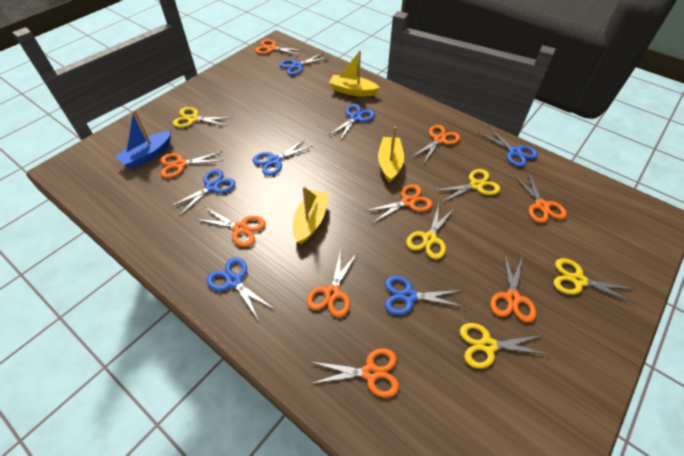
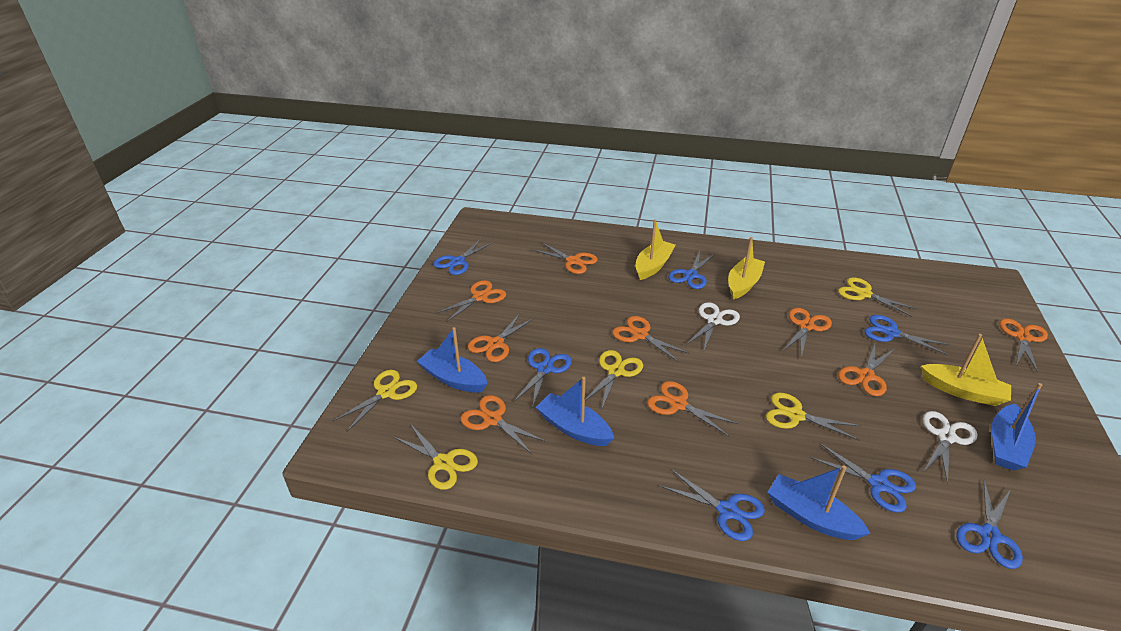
blue boat: [115,110,171,169] = 1 -> [417,327,488,393] [536,377,614,446] [768,465,871,540] [992,383,1042,471] = 4
white scissors: none = 0 -> [686,302,740,350] [923,411,978,484] = 2

